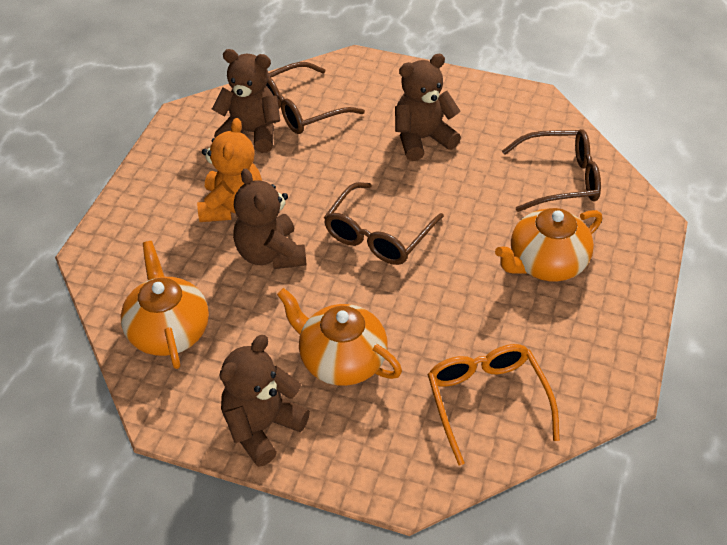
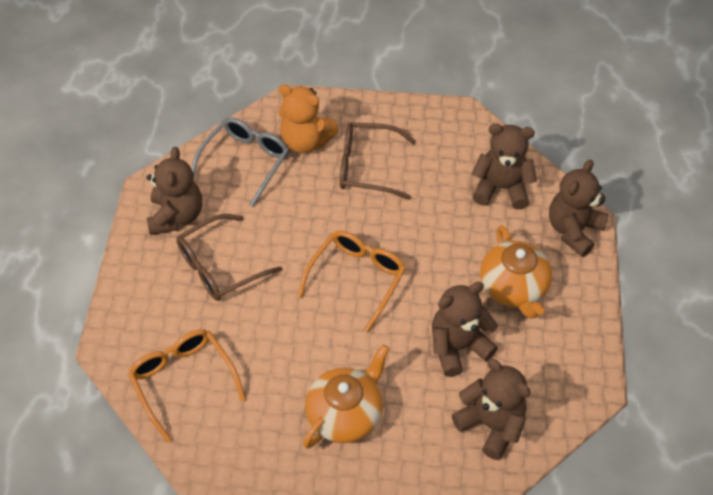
brown glasses: [266,62,365,134] [324,182,444,265] [502,129,601,212] = 3 -> [176,214,282,301] [340,122,416,200] = 2
brown teddy bear: [212,49,280,153] [220,335,310,467] [233,168,306,269] [395,54,461,161] = 4 -> [147,147,202,235] [432,282,498,377] [451,358,531,460] [472,124,537,209] [549,159,609,257] = 5
grey glasses: none = 0 -> [192,117,289,207] = 1
orange glasses: [427,344,560,465] = 1 -> [128,329,246,443] [297,231,406,332] = 2
orange teapot: [121,241,209,369] [277,288,402,386] [495,208,602,281] = 3 -> [303,344,390,449] [480,225,552,319] = 2

